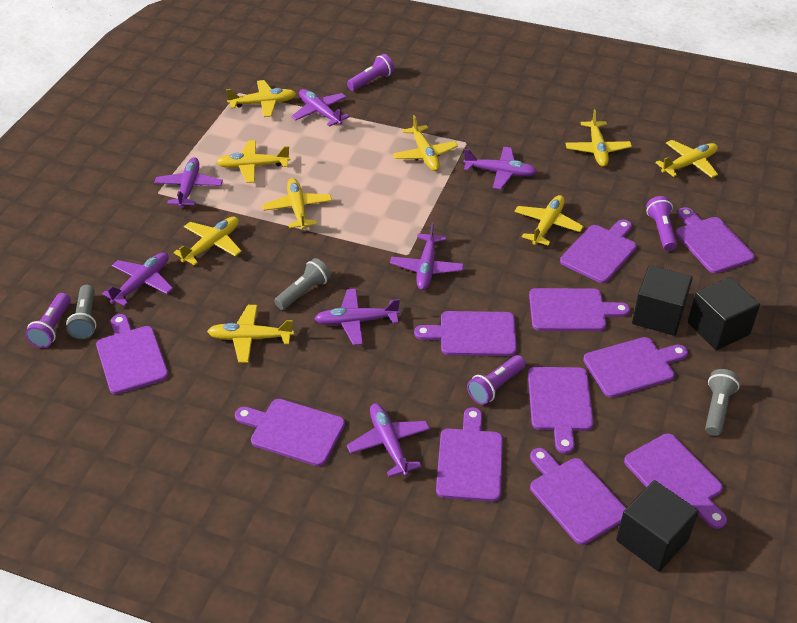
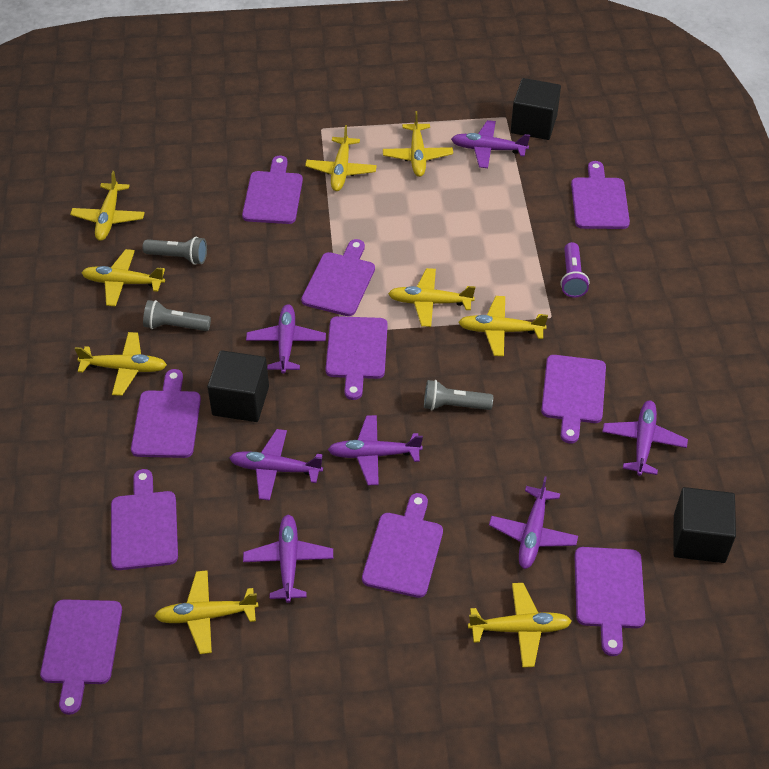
purple cutting board: [96,314,168,394] [235,399,345,466] [414,311,517,356] [436,407,503,502] [528,367,594,454] [529,288,630,331] [530,448,626,545] [560,219,637,283] [583,337,688,398] [624,433,727,529] [676,207,755,274] = 11 -> [40,599,122,715] [111,469,178,570] [131,369,201,458] [242,156,303,224] [301,239,375,316] [326,316,388,400] [362,493,443,598] [541,355,606,443] [571,161,630,229] [574,547,645,656] = 10
purple flashlight: [25,293,71,348] [347,54,394,91] [467,355,526,405] [646,196,677,251] = 4 -> [561,242,589,298] = 1

